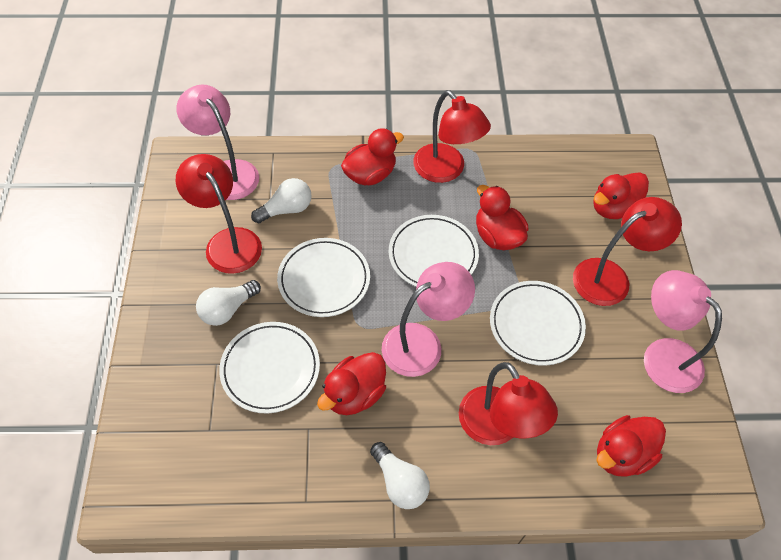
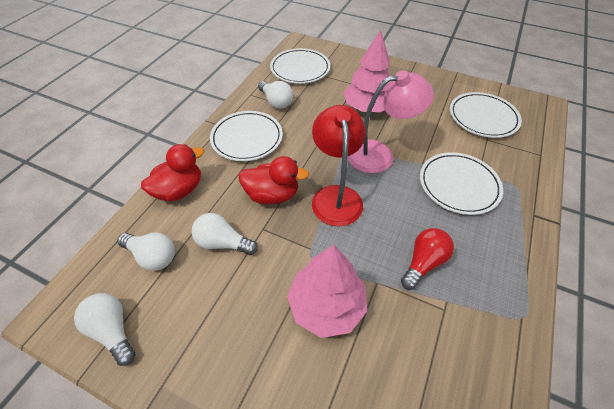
pink lamp: [177,85,259,200] [382,262,475,377] [644,270,722,393] = 3 -> [348,70,434,173] = 1
pink tree: none = 0 -> [287,245,367,338] [343,30,390,112] = 2
red duck: [317,352,386,415] [341,128,404,185] [476,185,528,250] [593,172,649,219] [596,415,666,477] = 5 -> [141,144,204,201] [238,156,309,204] = 2
red lamp: [175,154,262,274] [413,90,491,183] [459,362,558,445] [573,197,682,306] = 4 -> [312,105,366,226] = 1
red light bulb: none = 0 -> [401,228,454,290] = 1
white light bulb: [196,280,261,326] [251,178,312,223] [370,442,430,509] = 3 -> [74,293,136,366] [117,233,175,271] [192,213,258,255] [258,81,293,109] = 4

